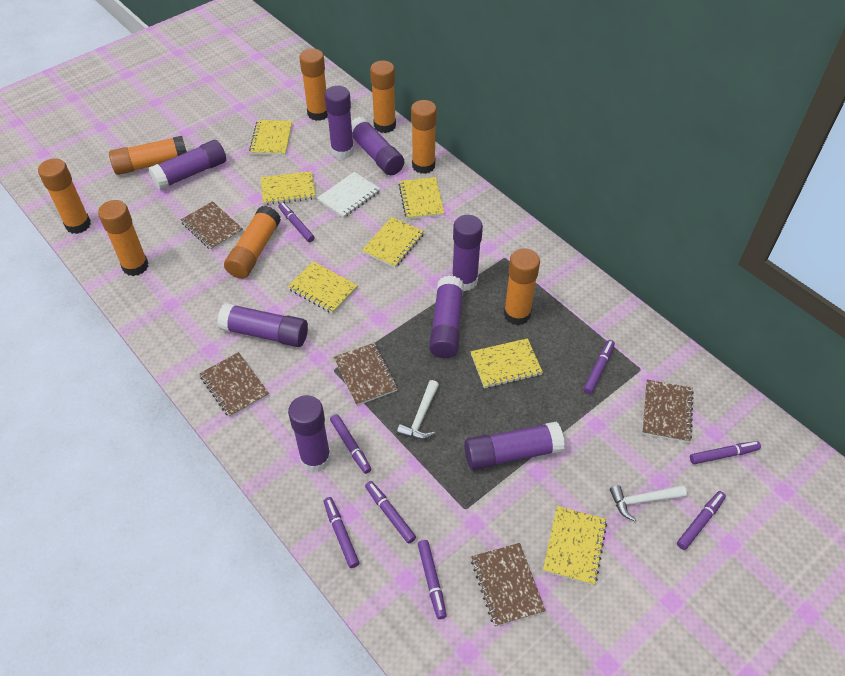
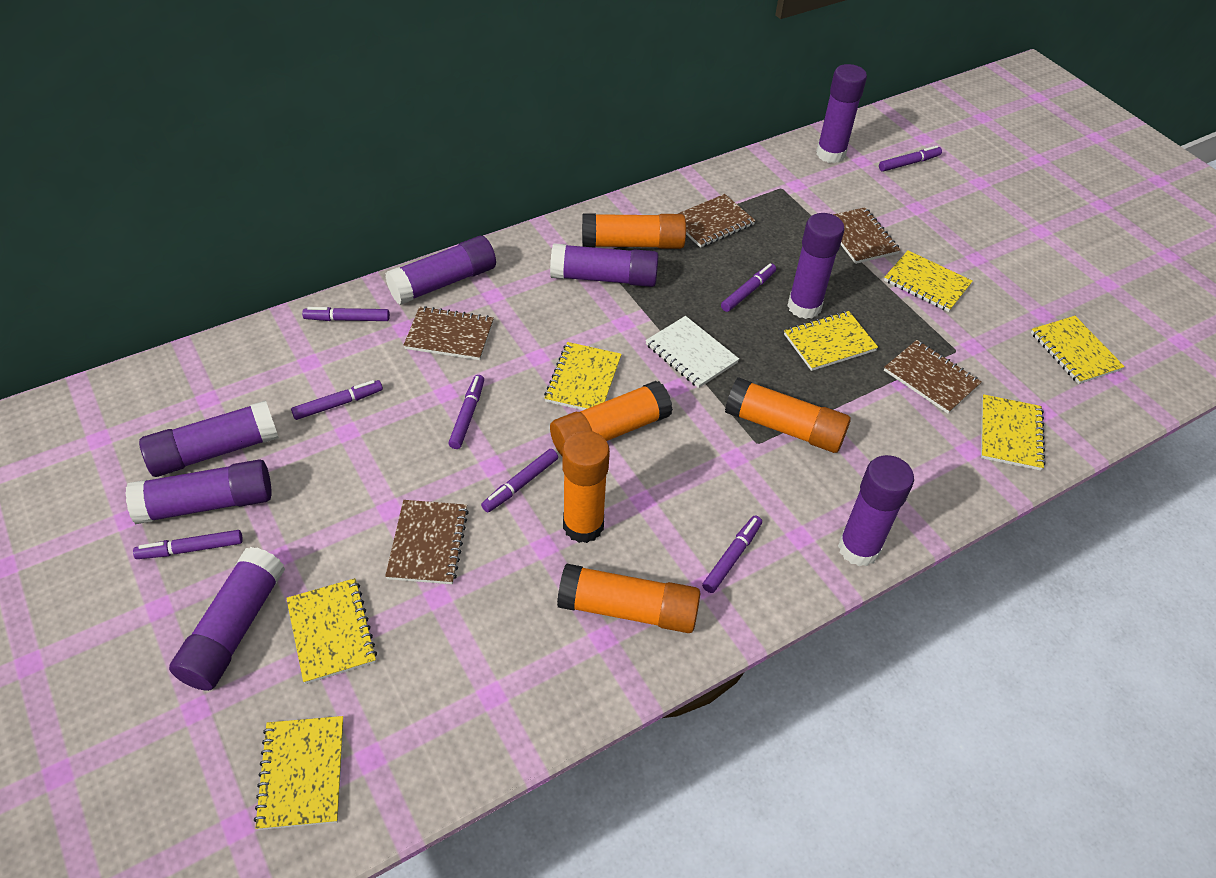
orange glue stick: [38,158,91,234] [98,200,149,276] [109,136,187,175] [224,206,281,279] [299,49,328,121] [370,60,396,133] [411,100,437,174] [504,248,540,325] = 8 -> [550,381,673,456] [557,563,700,633] [562,431,610,543] [582,213,686,249] [725,377,851,453] = 5
white hammer: [397,380,439,439] [610,485,687,521] = 2 -> none = 0

